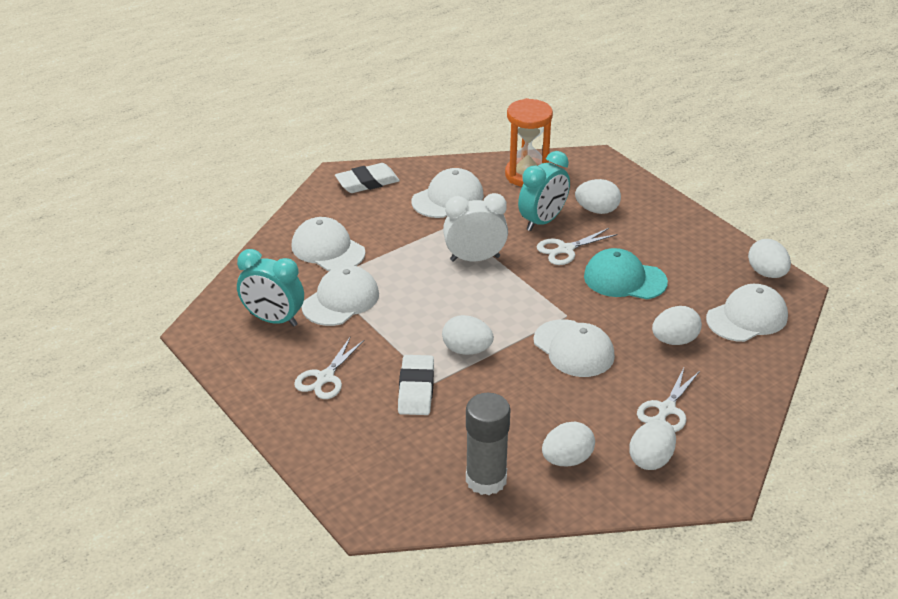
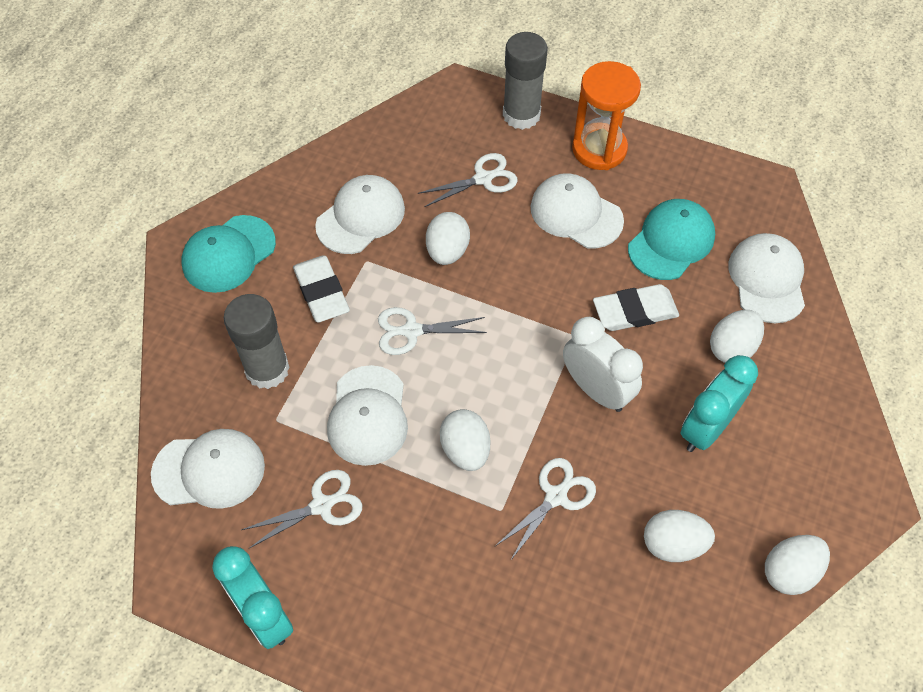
grey glue stick: [466,393,510,495] = 1 -> [224,294,290,389] [503,32,548,130] = 2
turquoise cap: [584,248,668,299] = 1 -> [182,215,276,293] [628,199,715,280] = 2
white egg: [442,315,494,355] [542,422,595,466] [575,179,621,214] [629,420,676,470] [652,306,702,345] [748,239,791,278] = 6 -> [426,212,470,265] [440,409,490,471] [644,510,715,562] [710,310,764,363] [765,535,830,595] = 5
white scissors: [294,336,365,399] [537,228,618,265] [637,368,700,432] = 3 -> [241,470,362,549] [378,307,487,355] [418,153,518,207] [495,458,596,561] = 4

